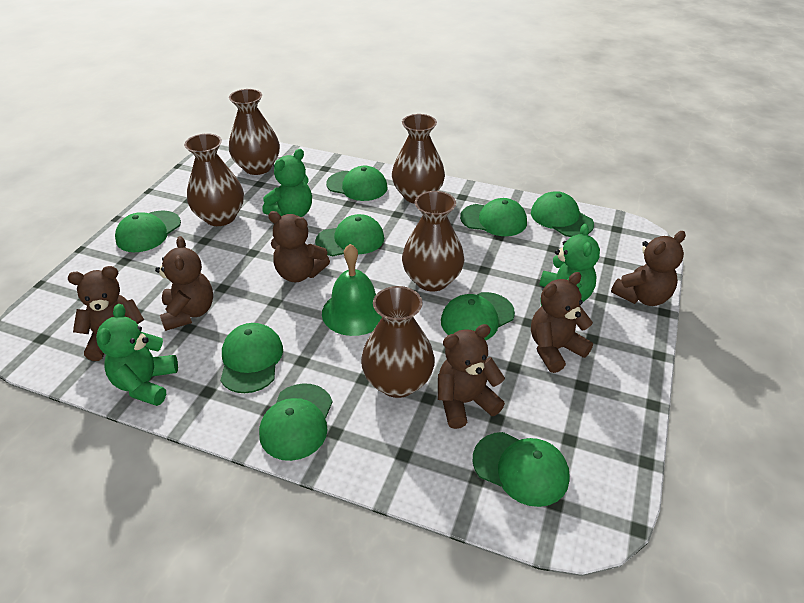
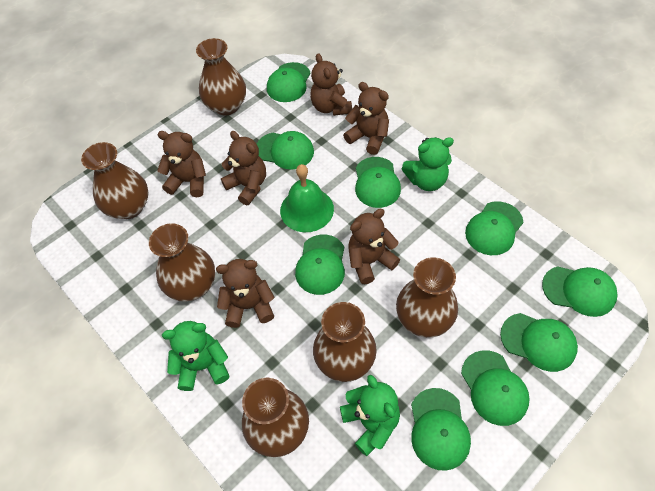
brown vase: [184,133,244,226] [229,89,280,175] [361,286,435,398] [392,114,445,204] [402,191,464,291] = 5 -> [81,142,149,219] [149,223,215,301] [196,38,246,115] [242,378,309,457] [313,302,377,382] [396,257,458,338] = 6

